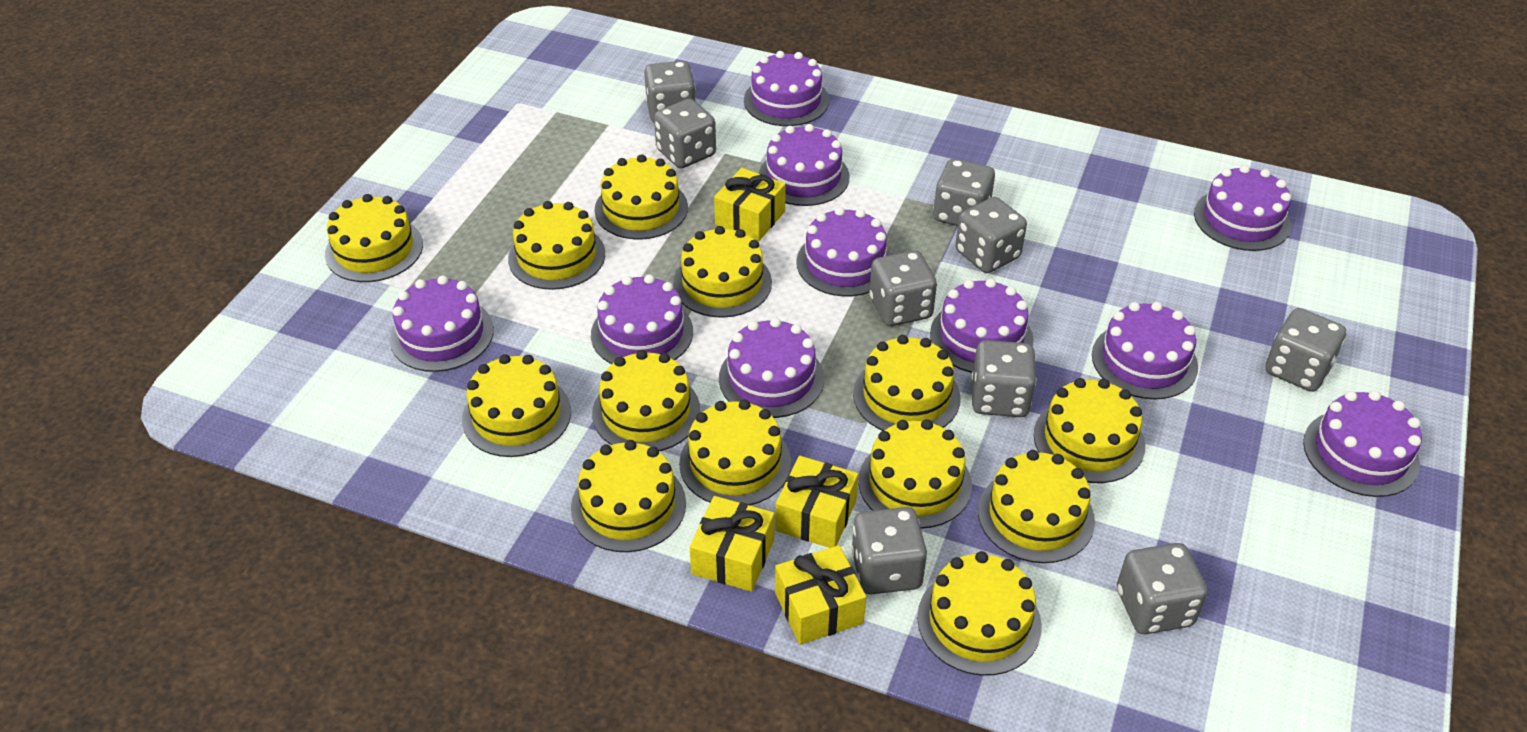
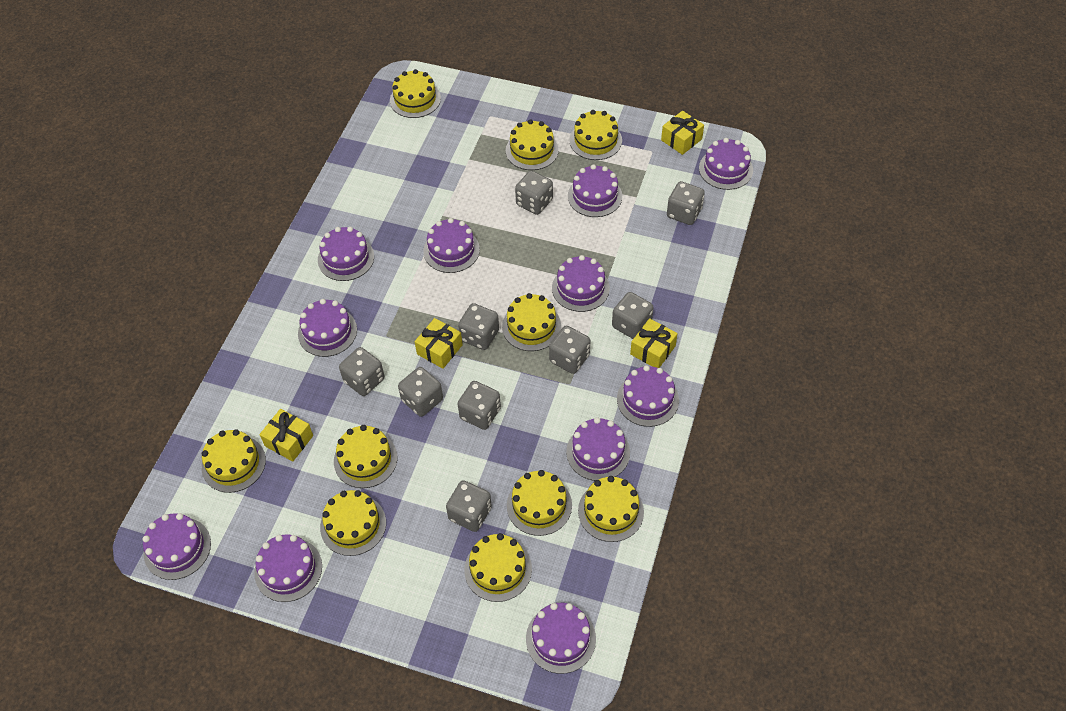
purple cake: [390,275,494,372] [591,274,693,364] [719,318,824,418] [744,51,829,126] [759,124,850,206] [796,207,891,297] [930,278,1033,373] [1092,302,1198,399] [1194,165,1291,251] [1303,391,1422,497] = 10 -> [143,513,211,580] [254,535,322,602] [298,299,357,357] [318,227,374,281] [423,218,480,273] [526,603,596,674] [552,255,610,312] [566,417,630,481] [568,164,622,217] [617,365,679,427] [699,138,753,190] = 11
yellow cake: [325,194,423,282] [462,354,571,457] [508,201,605,290] [571,440,686,552] [592,350,700,451] [594,154,688,239] [673,226,772,318] [679,400,791,505] [853,335,961,431] [858,419,972,529] [917,551,1042,676] [978,450,1095,563] [1033,378,1145,483] = 13 -> [202,429,266,493] [320,490,386,556] [334,425,397,488] [390,69,441,118] [464,533,532,602] [502,293,561,351] [506,119,559,170] [507,470,572,536] [570,110,622,160] [578,476,644,542] = 10

